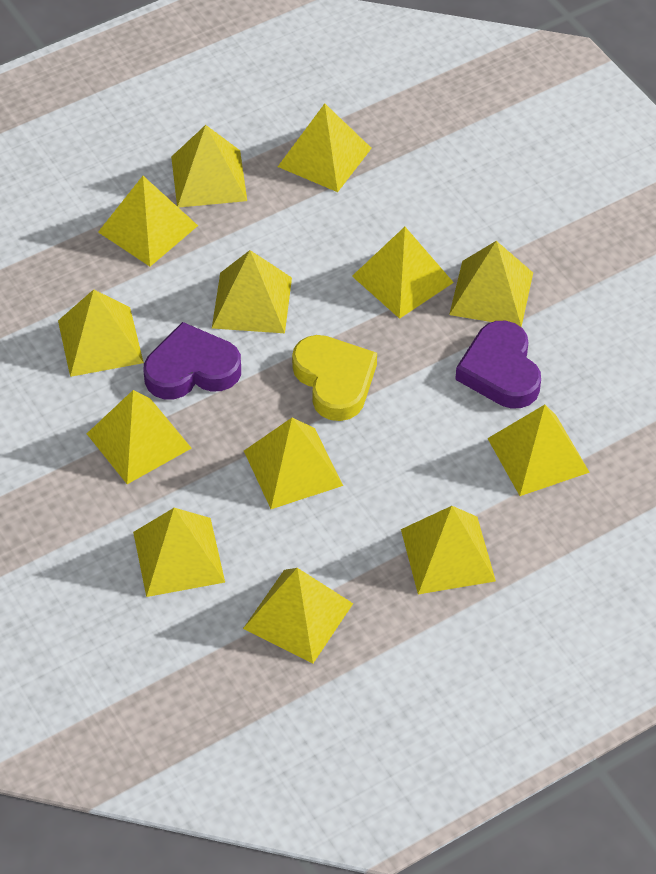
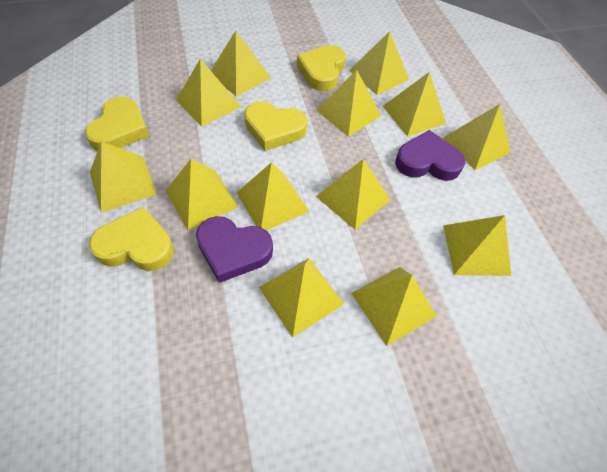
yellow heart: [292,335,377,421] = 1 -> [85,96,149,151] [89,207,174,271] [244,101,307,151] [297,45,346,91] = 4

